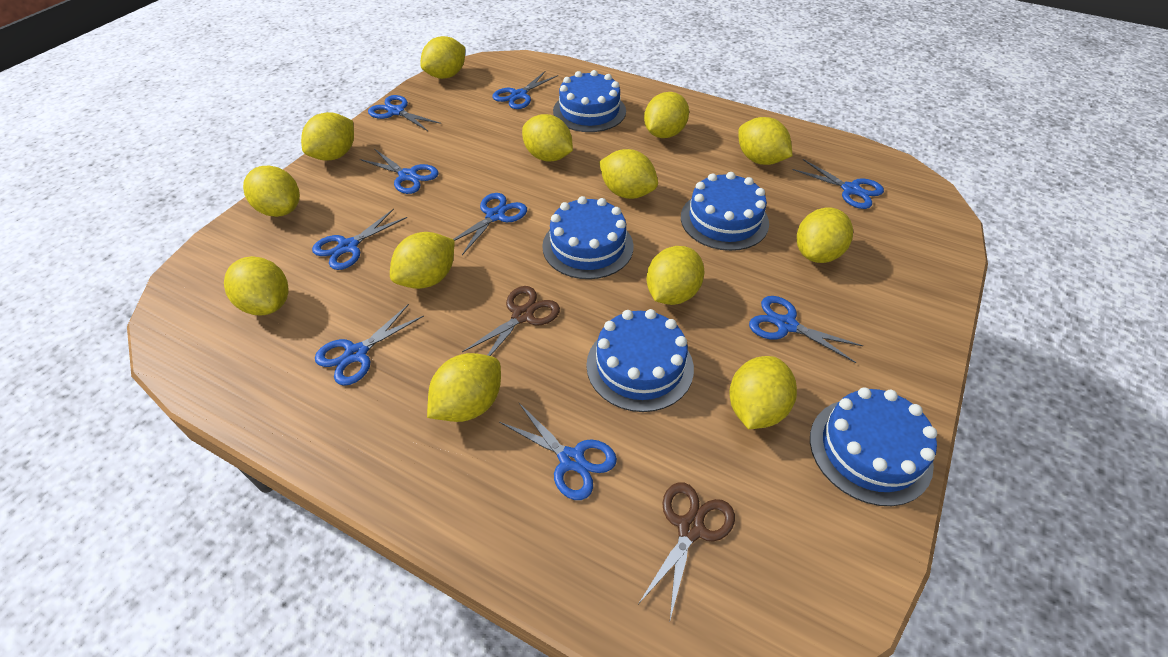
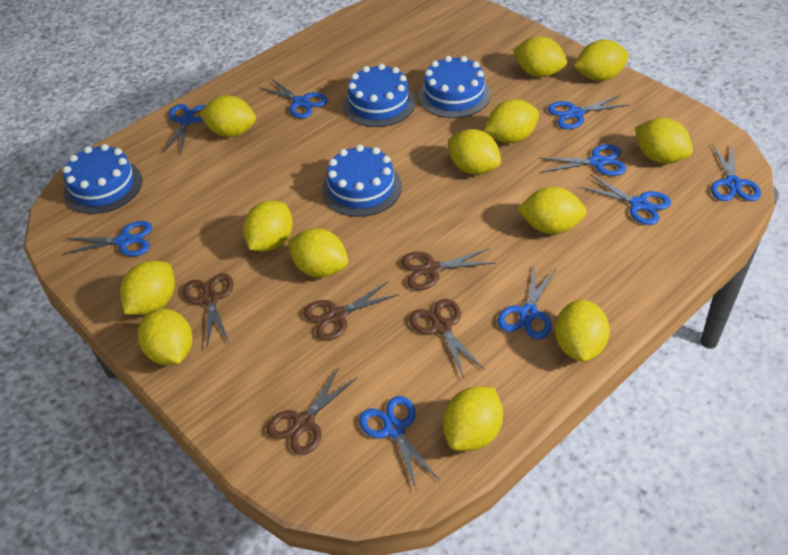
blue cake: [542,196,634,279] [553,70,626,132] [586,309,694,412] [681,172,769,251] [810,387,937,506] = 5 -> [63,144,142,214] [322,145,402,217] [343,64,416,127] [418,56,491,118] = 4
brown scissors: [462,286,560,356] [639,482,735,619] = 2 -> [183,273,234,347] [267,367,357,455] [304,281,399,341] [401,248,495,290] [409,299,485,378] = 5

